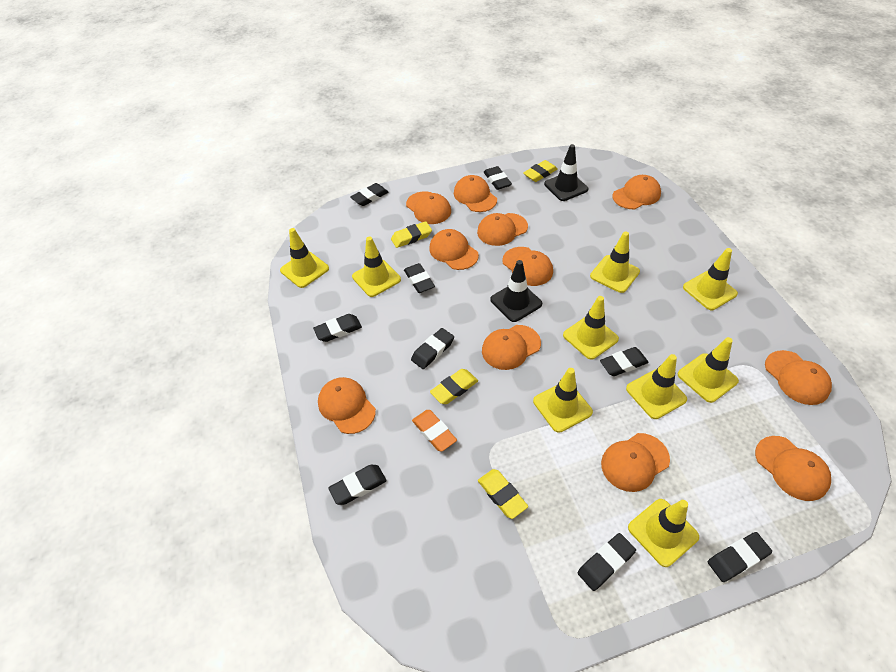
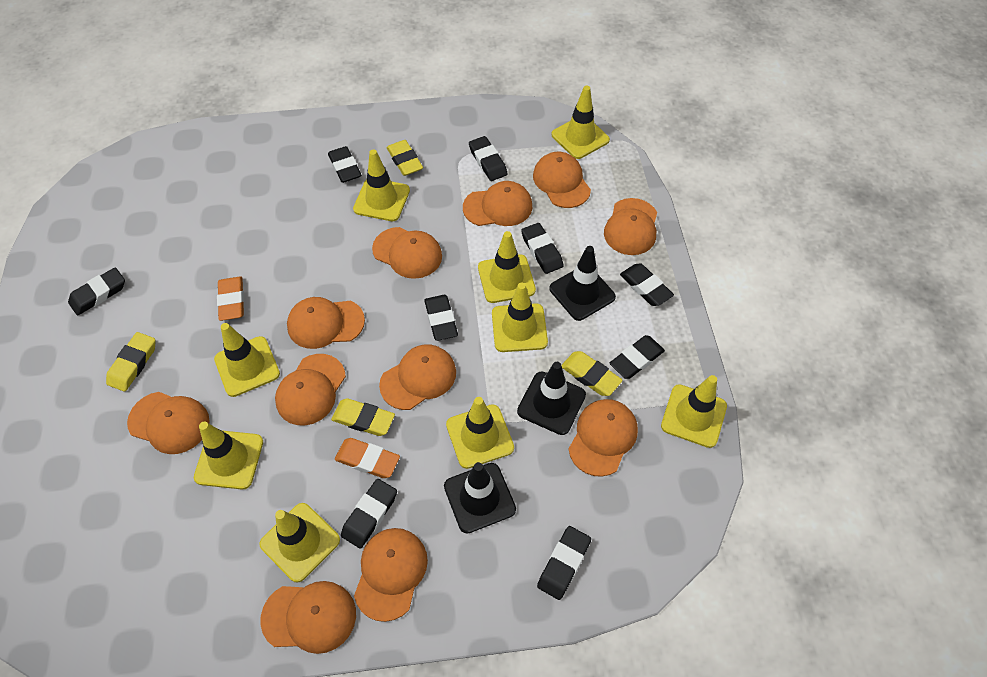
black traffic cone: [490,260,542,322] [544,144,588,201] = 2 -> [444,462,516,534] [517,362,586,435] [550,246,616,321] = 3
orange eraser: [412,410,457,452] = 1 -> [217,276,244,321] [335,438,400,478] = 2

